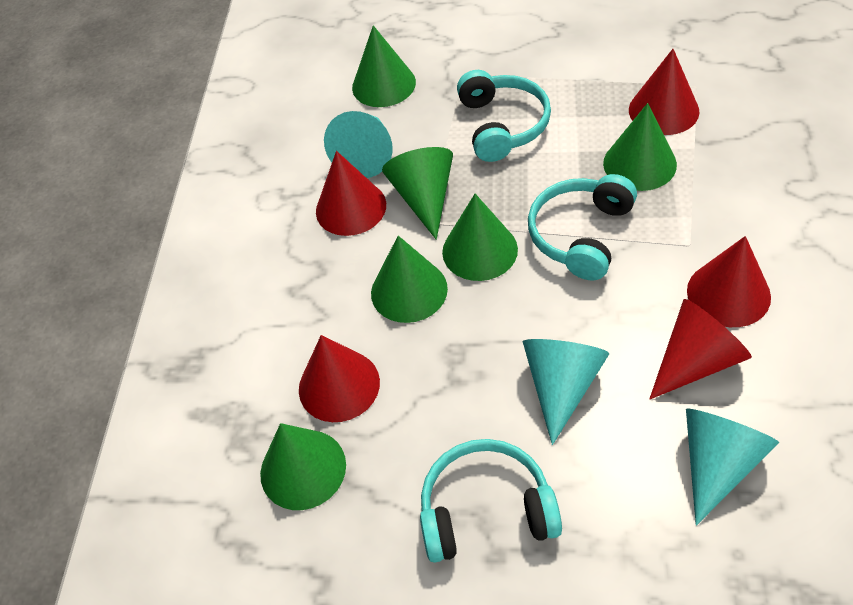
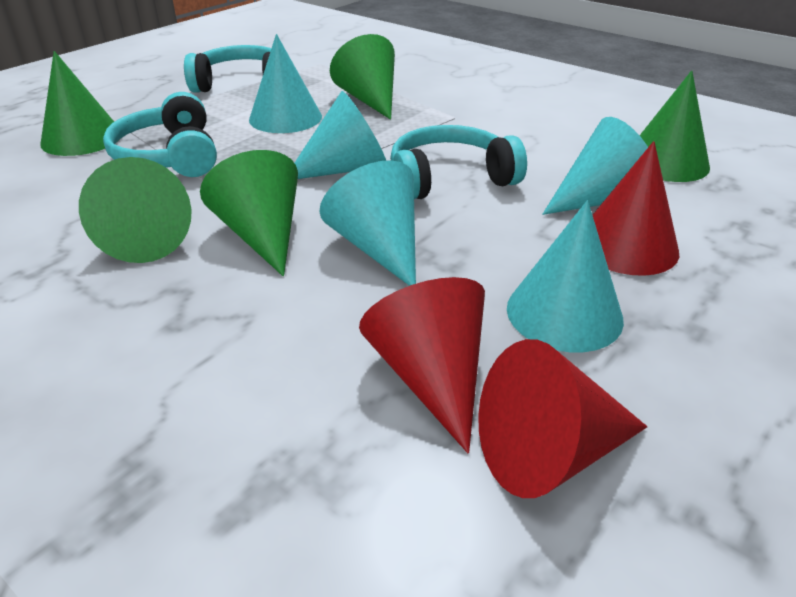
green cone: [260,423,346,510] [352,25,416,107] [371,236,448,323] [382,147,453,240] [442,194,518,281] [603,103,677,191] = 6 -> [40,51,120,156] [79,157,192,263] [200,150,298,277] [330,34,395,120] [640,70,710,182] = 5
red cone: [299,335,380,422] [316,151,386,236] [629,49,699,135] [649,299,752,399] [687,236,771,327] = 5 -> [359,277,485,453] [478,339,647,498] [593,141,679,276] = 3
turquoise cone: [324,111,393,178] [523,339,609,445] [686,409,779,526] = 3 -> [249,34,322,133] [295,91,386,179] [319,160,416,286] [507,200,624,352] [543,117,648,215] = 5

